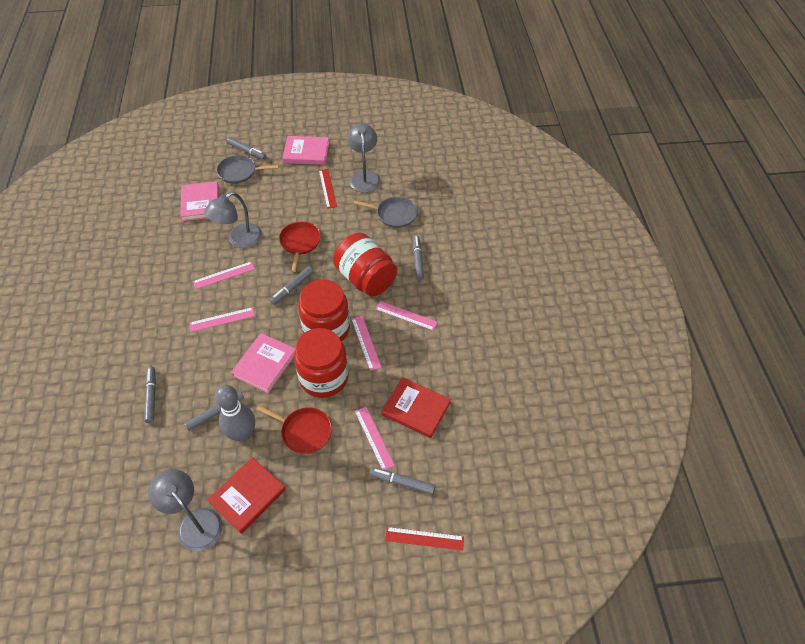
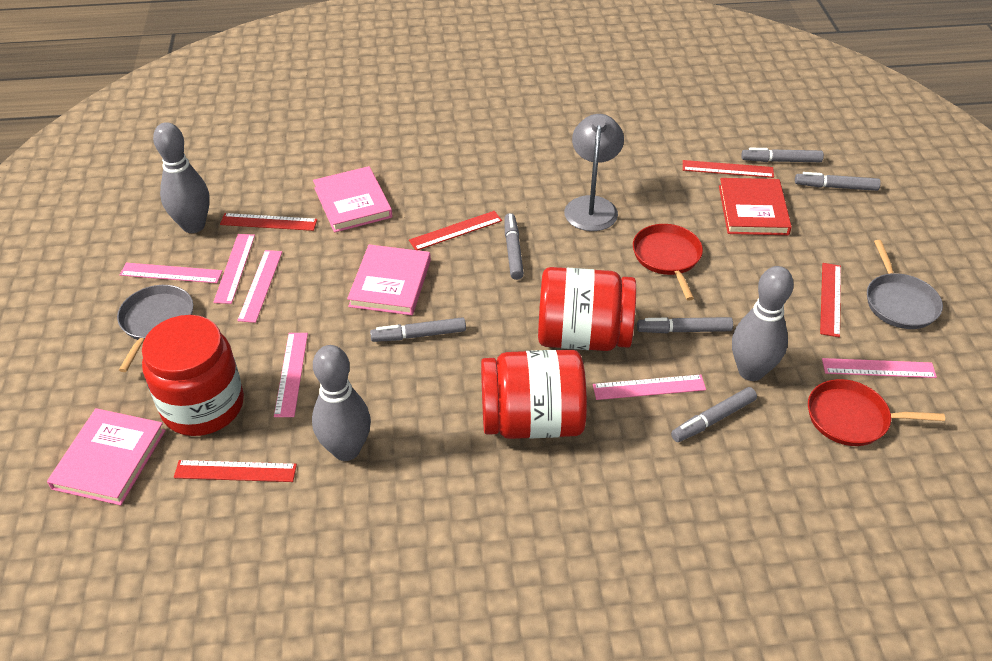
grey bowling pin: [215,385,255,442] = 1 -> [153,122,210,233] [312,345,371,461] [732,266,794,381] = 3
grey lamp: [148,469,223,552] [204,192,262,248] [347,123,381,193] = 3 -> [564,114,624,231] = 1
pink ruler: [190,307,255,332] [193,261,255,289] [352,316,381,371] [355,407,395,470] [375,301,438,331] = 5 -> [120,263,222,283] [213,234,255,304] [237,250,282,323] [274,333,308,417] [593,375,706,400] [822,358,937,378] = 6
red book: [207,457,286,534] [381,377,451,438] = 2 -> [719,178,792,235] = 1
red ruler: [319,169,337,209] [385,527,464,551] = 2 -> [174,460,297,482] [220,213,317,231] [409,211,502,250] [683,160,774,178] [820,263,841,337] = 5

